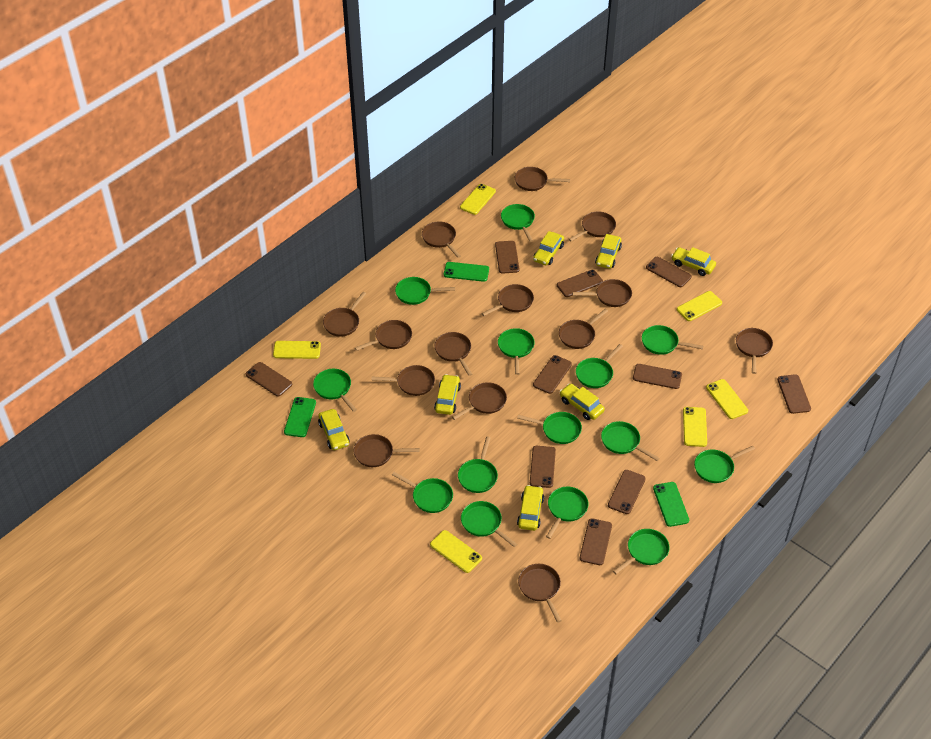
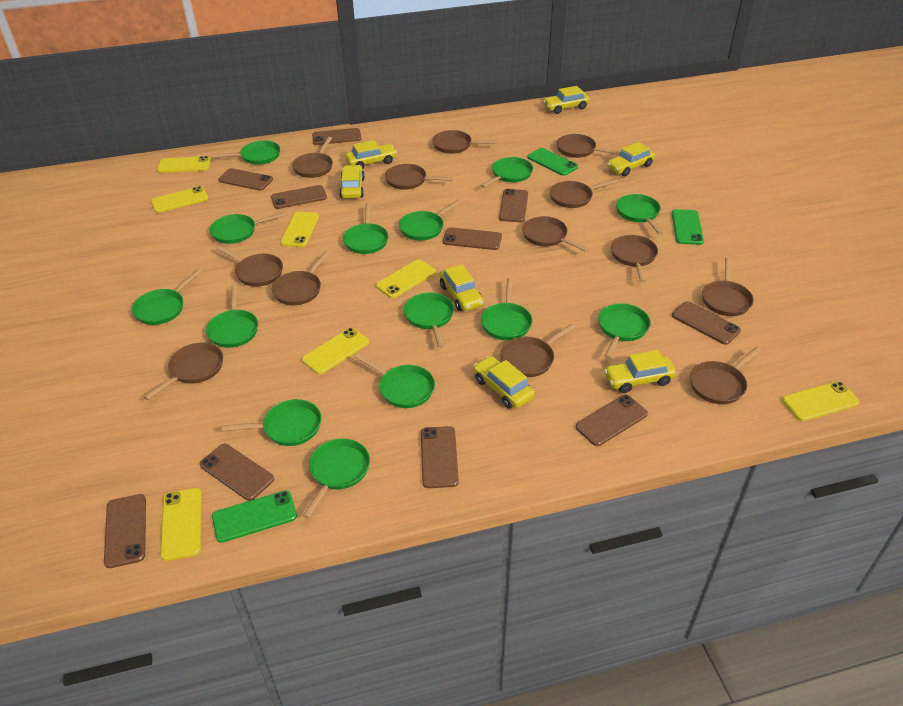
brown pan: [323,292,366,337] [354,434,420,467] [355,320,412,351] [371,365,435,396] [422,222,461,258] [434,332,472,376] [452,382,507,420] [482,284,534,316] [515,167,570,191] [518,564,562,623] [559,309,608,349] [569,211,616,241] [572,279,632,307] [736,328,773,374] = 14 -> [144,343,223,400] [216,246,283,287] [272,251,330,305] [292,137,333,178] [385,164,453,190] [432,130,498,154] [500,324,575,377] [522,216,588,252] [550,179,618,208] [556,134,621,158] [611,235,658,282] [690,347,761,404] [702,257,754,316] = 13
yellow phone: [273,341,321,359] [430,530,482,573] [460,184,496,215] [677,291,722,321] [683,407,707,447] [706,379,748,419] = 6 -> [151,186,208,213] [157,156,211,173] [160,488,202,561] [280,212,319,247] [302,328,369,374] [376,259,436,298] [782,381,860,421] = 7

